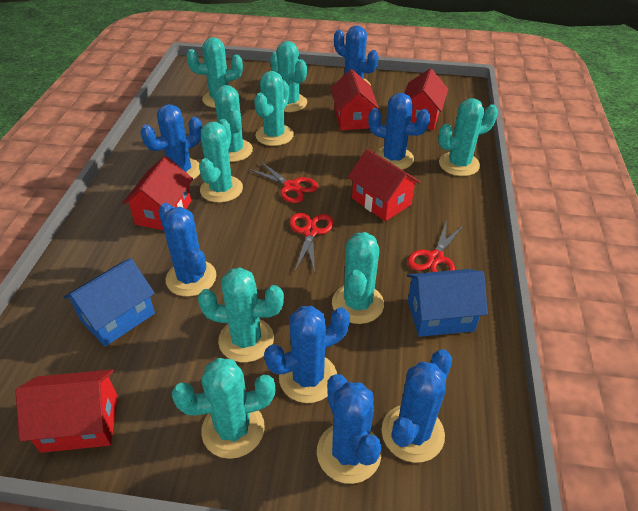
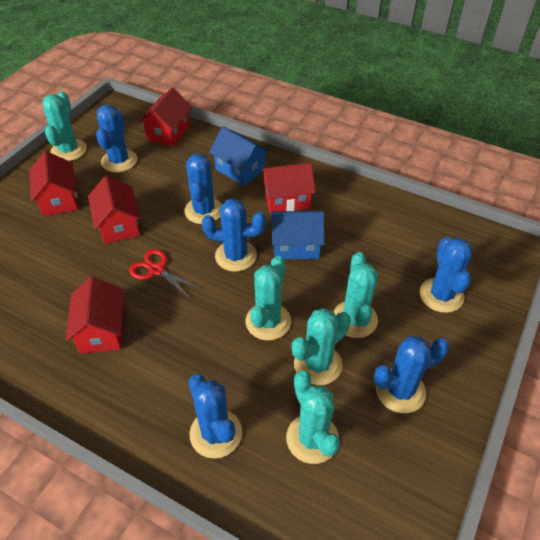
blue cactus: [140,104,202,179] [158,203,216,297] [264,306,350,403] [317,374,381,484] [334,25,378,86] [368,93,430,170] [382,349,452,463] = 7 -> [96,104,137,172] [184,153,222,224] [189,374,242,459] [202,198,266,272] [374,336,449,413] [420,237,473,313] = 6
red scissors: [248,161,318,203] [289,213,334,273] [408,221,465,272] = 3 -> [129,249,203,299] = 1
turquoise cactus: [172,358,275,459] [187,37,243,108] [198,267,284,362] [199,119,243,203] [214,85,253,162] [254,71,294,146] [270,41,307,112] [332,232,384,324] [438,98,498,176] = 9 -> [42,91,87,161] [246,256,291,340] [286,371,340,464] [292,308,351,385] [333,252,378,338] = 5

